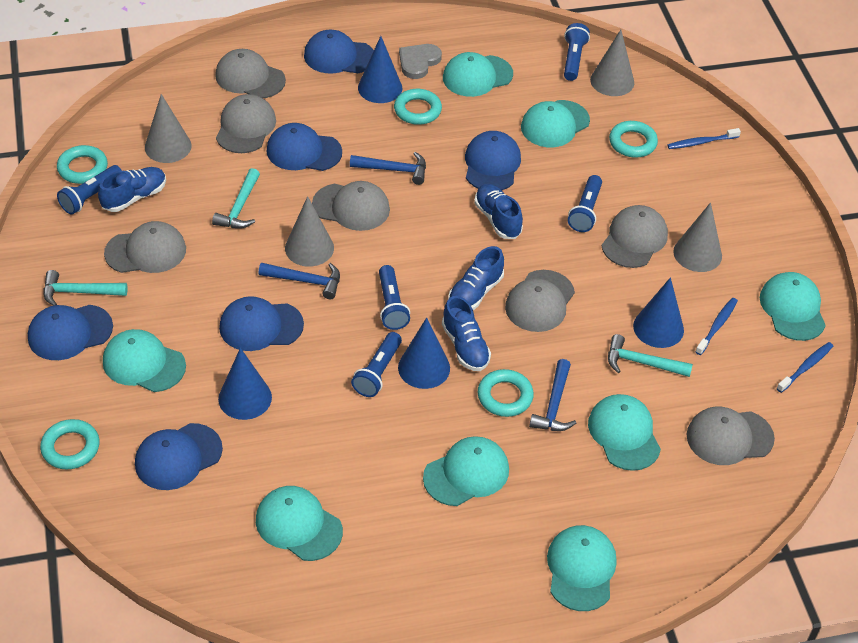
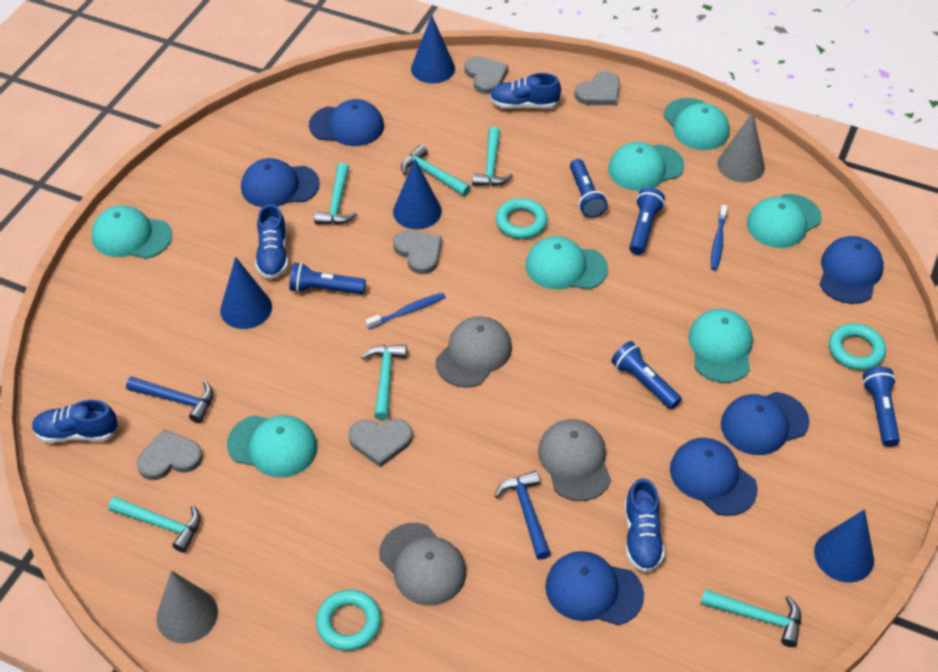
blue hammer: [259,263,340,299] [350,152,426,185] [529,359,576,431] = 3 -> [126,376,213,423] [494,471,551,560] = 2
blue toothbrush: [667,128,741,149] [695,298,738,355] [777,342,833,393] = 3 -> [366,293,446,329] [711,205,728,270] = 2
grey cap: [104,221,186,273] [215,49,286,98] [216,94,276,153] [312,181,390,231] [505,270,575,332] [602,205,668,268] [687,406,775,465] = 7 -> [379,523,466,606] [436,316,512,388] [538,419,611,501] = 3
grey cone: [145,94,192,163] [285,196,334,267] [590,30,634,96] [673,202,722,272] = 4 -> [156,570,218,643] [717,112,765,183] = 2
grey heart: [399,44,442,79] = 1 -> [137,429,203,480] [349,419,413,467] [393,230,442,274] [464,56,508,94] [575,71,620,105] = 5
turquoise cap: [103,329,186,392] [256,486,343,561] [423,436,509,506] [443,52,513,97] [521,100,590,147] [547,525,617,611] [588,394,661,471] [760,272,826,341] = 8 -> [92,205,172,259] [227,415,318,478] [526,236,608,289] [608,142,684,191] [664,98,730,150] [688,309,753,383] [747,194,822,248] = 7
turquoise hammer: [43,270,128,306] [212,168,260,229] [608,334,693,377] = 3 -> [108,497,201,553] [314,163,357,225] [361,345,407,420] [401,145,471,196] [472,127,513,186] [701,589,801,647] = 6
turquoise ring: [40,419,100,470] [57,145,108,184] [394,89,442,125] [478,369,534,417] [609,121,658,158] = 5 -> [316,590,381,651] [496,198,548,239] [829,323,886,370] = 3

